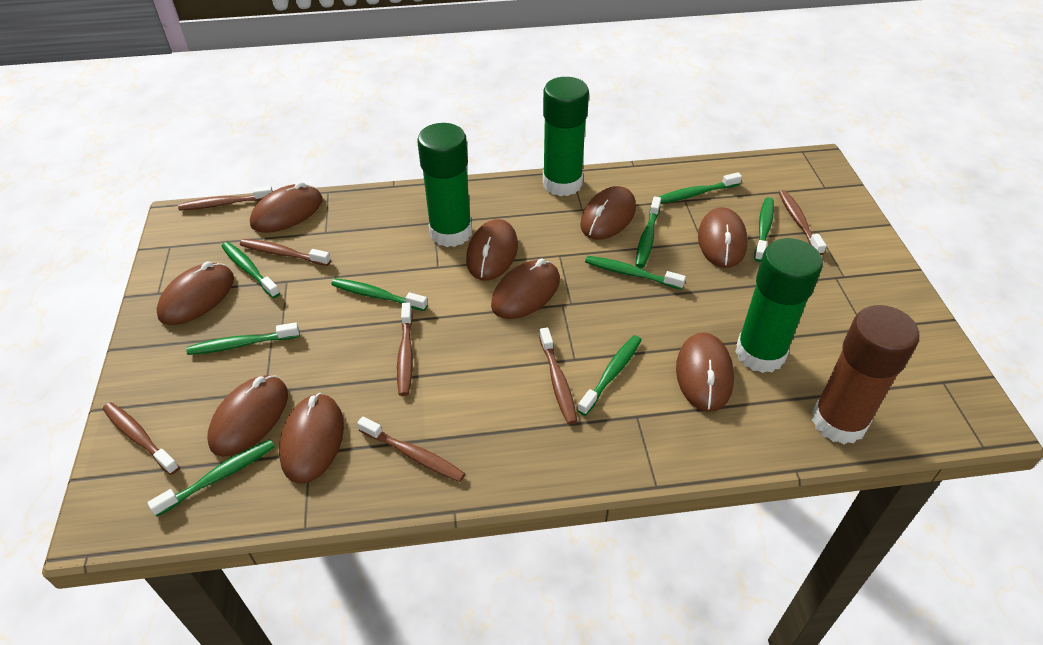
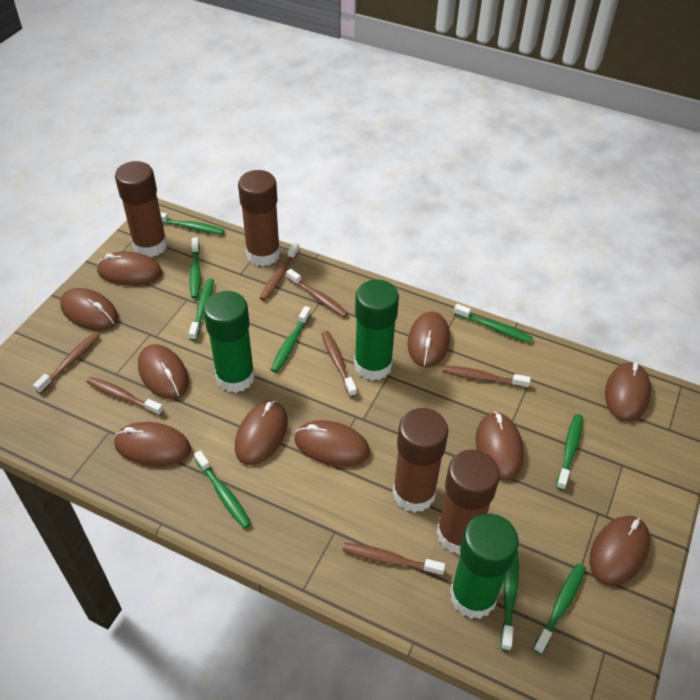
brown glue stick: [812,305,919,444] = 1 -> [115,161,168,257] [238,170,280,266] [393,408,448,513] [436,449,500,555] = 4
brown mouse: [156,261,234,325] [207,375,288,457] [250,182,323,233] [279,393,344,484] [466,219,518,280] [491,258,560,319] [580,186,636,240] [676,332,734,412] [698,207,748,268] = 9 -> [60,288,119,331] [97,251,162,286] [114,422,191,467] [138,344,189,399] [235,401,288,465] [294,420,370,467] [408,311,450,367] [476,412,524,481] [590,516,650,586] [605,362,651,422] = 10

